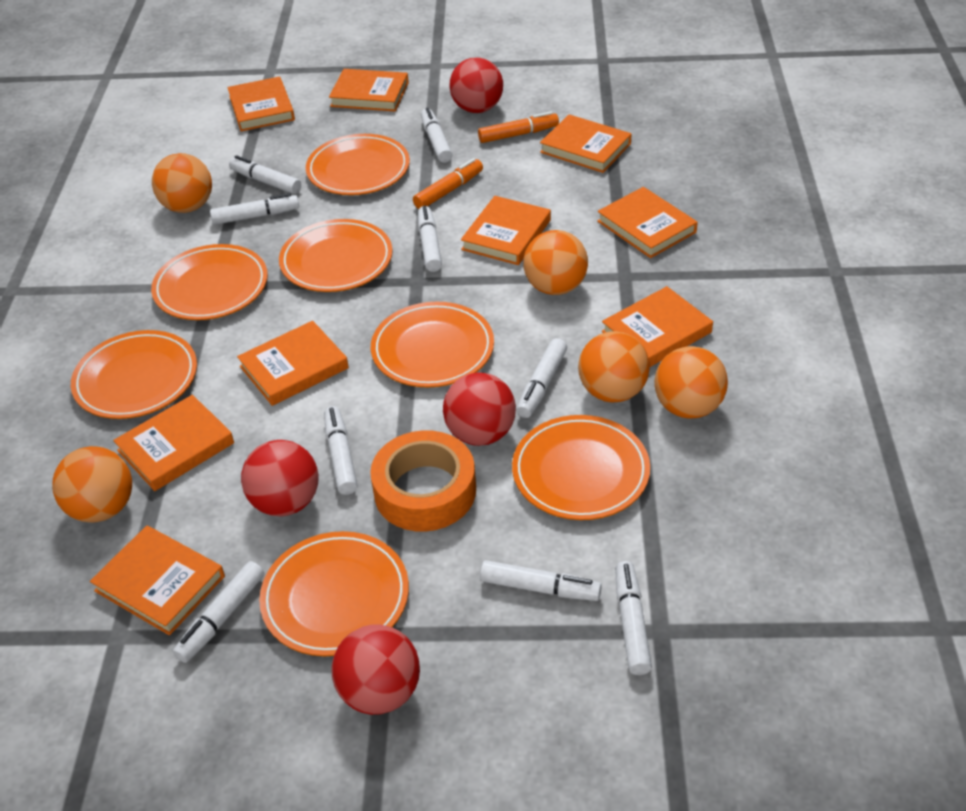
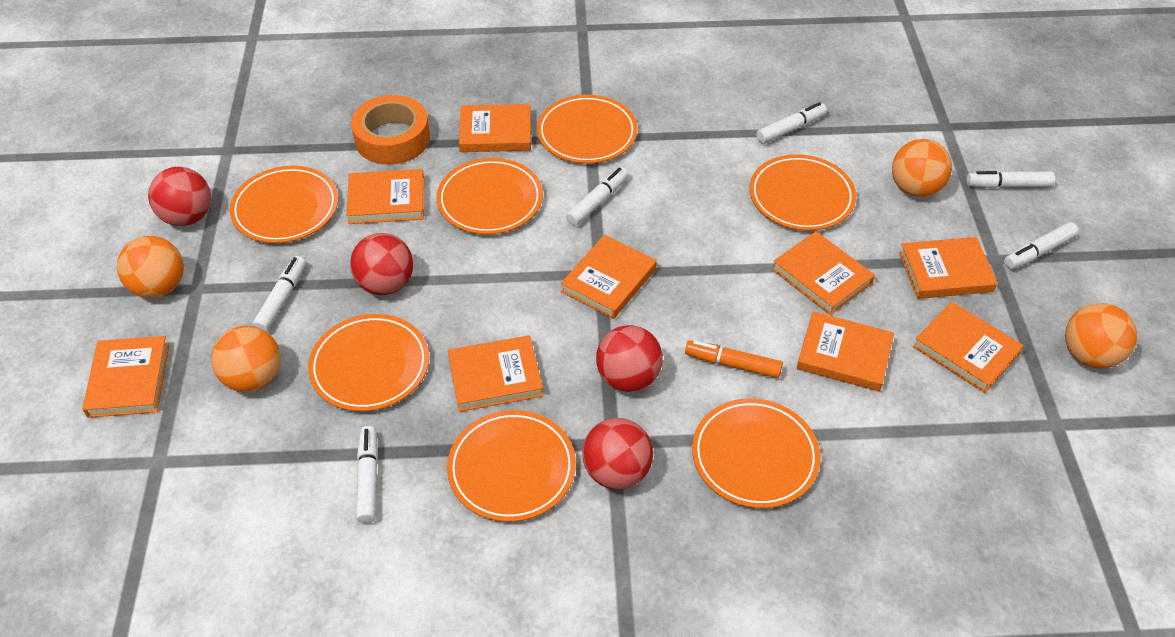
orange ball: [52,446,132,523] [152,153,212,213] [524,230,588,295] [578,331,650,403] [654,346,728,419] = 5 -> [117,236,184,298] [211,326,281,392] [892,139,952,197] [1065,303,1137,369] = 4
orange marker: [413,158,483,209] [478,111,559,143] = 2 -> [685,340,783,378] = 1
white marker: [173,561,264,663] [210,193,299,225] [229,155,301,194] [324,406,358,495] [418,206,442,272] [421,108,453,163] [480,560,602,601] [516,338,567,418] [615,561,652,675] = 9 -> [252,256,306,332] [356,426,378,524] [566,167,628,226] [756,102,827,144] [967,171,1055,188] [1004,222,1079,269] = 6

